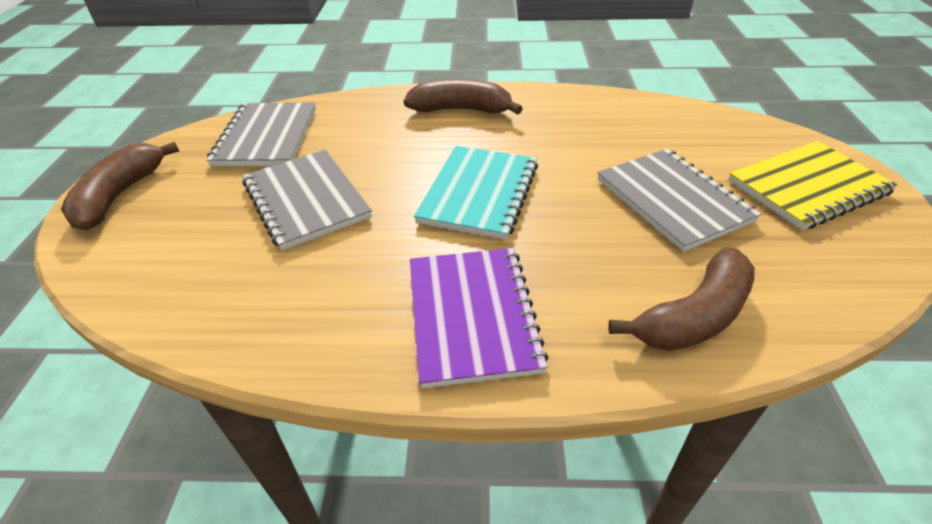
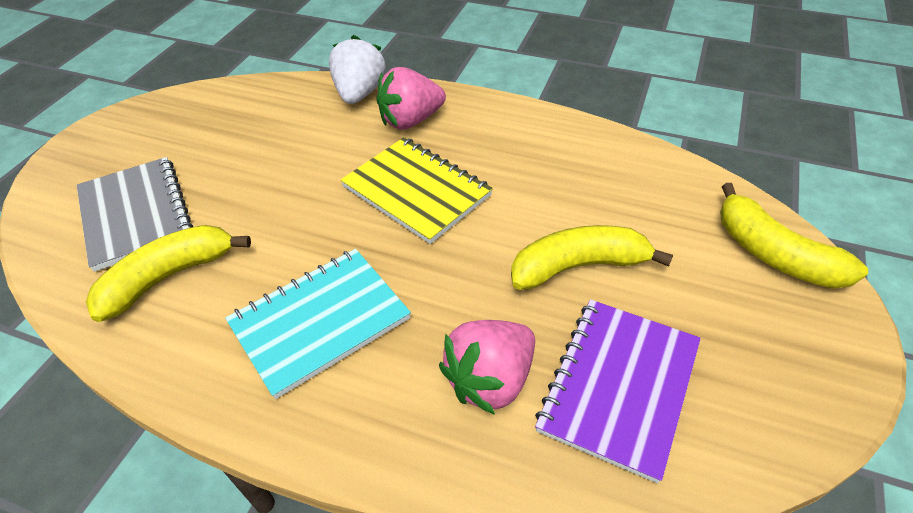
brown banana: [61,141,179,231] [404,79,523,115] [608,247,755,351] = 3 -> none = 0
grey notebook: [206,102,316,166] [243,149,372,250] [598,149,761,252] = 3 -> [77,157,193,272] = 1
pink strawberry: none = 0 -> [377,67,446,130] [439,320,535,415] = 2
white strawberry: none = 0 -> [329,35,386,104] = 1
yellow banana: none = 0 -> [86,225,251,322] [511,225,673,290] [720,183,868,289] = 3

